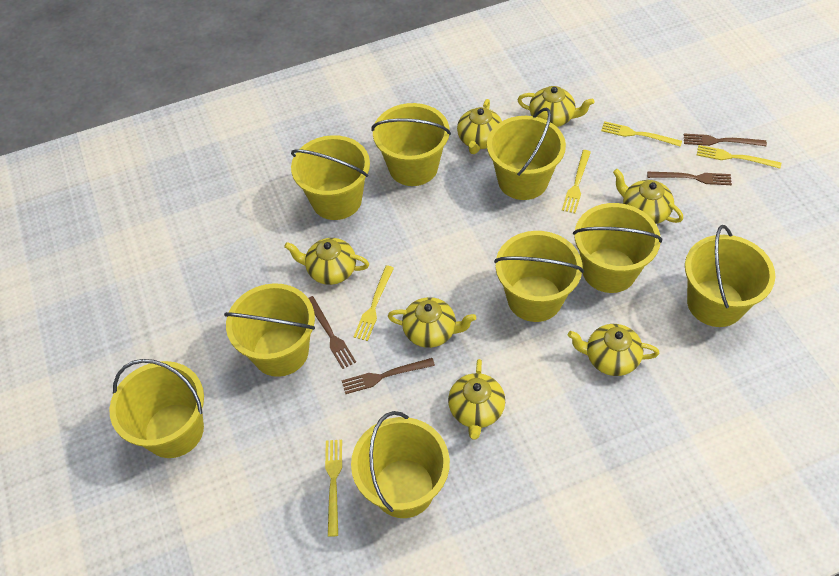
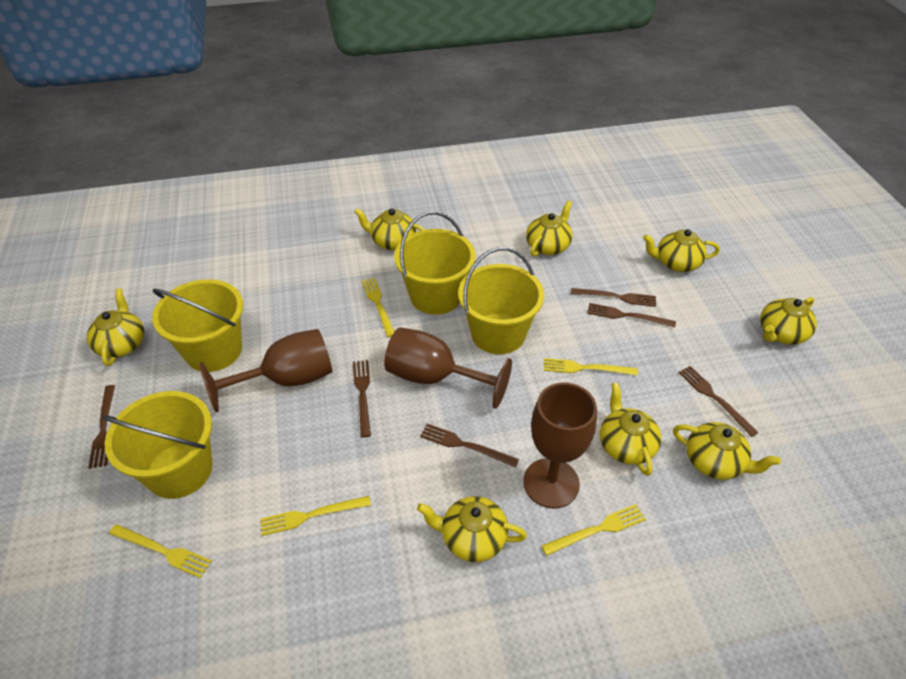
brown fork: [309,296,356,369] [342,358,435,394] [647,172,732,185] [684,133,767,146] = 4 -> [88,385,115,469] [353,360,371,438] [420,424,519,468] [571,288,656,307] [587,303,676,327] [678,366,759,437] = 6
brown goblet: none = 0 -> [200,329,332,412] [384,327,512,409] [523,383,597,508] = 3
yellow bucket: [109,359,204,458] [224,283,315,377] [291,135,370,220] [351,411,450,518] [372,103,451,186] [487,108,566,200] [494,231,584,322] [573,203,662,293] [685,225,775,327] = 9 -> [103,391,213,499] [152,279,243,372] [394,211,476,315] [458,247,544,354] = 4
yellow teapot: [284,238,369,285] [388,297,476,348] [448,359,505,440] [457,99,502,154] [518,86,594,127] [568,324,659,376] [613,169,683,224] = 7 -> [87,288,144,366] [354,208,425,250] [417,496,527,562] [526,201,573,257] [600,383,662,476] [643,229,720,272] [673,422,781,480] [760,297,817,345] = 8

